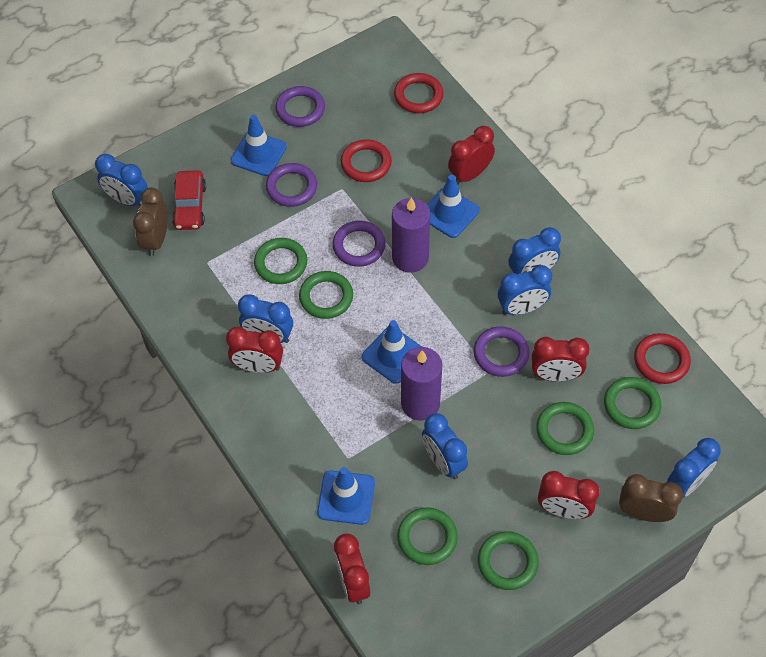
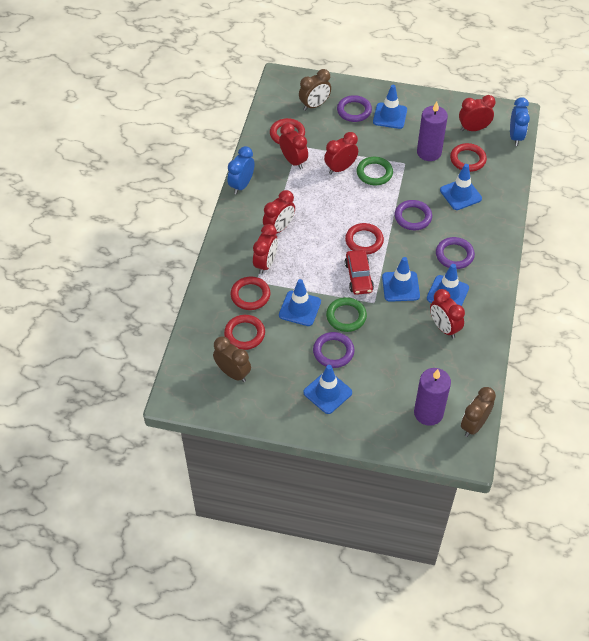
blue clock: [95,154,148,206] [238,294,293,343] [422,413,468,479] [498,265,552,315] [509,227,561,274] [667,438,721,498] = 6 -> [227,146,255,194] [510,97,530,146] = 2
blue traffic cone: [231,115,287,176] [317,467,375,525] [362,320,422,384] [427,175,479,238] = 4 -> [279,279,321,326] [303,365,352,414] [373,85,407,129] [382,257,420,302] [427,264,469,306] [440,164,482,210] = 6
brown clock: [133,188,168,256] [619,474,683,522] = 2 -> [213,336,251,382] [299,69,331,111] [461,387,496,437] = 3
green ring: [254,238,308,284] [299,271,353,319] [397,507,458,565] [478,531,539,590] [536,402,594,455] [604,377,661,429] = 6 -> [326,297,367,332] [357,157,393,185] = 2
red clock: [226,327,283,373] [334,534,370,604] [448,126,495,185] [532,337,590,381] [538,471,600,519] = 5 -> [253,224,278,275] [263,190,295,233] [279,123,308,169] [324,132,358,174] [430,289,465,339] [459,95,496,132] = 6
red ring: [341,139,392,182] [394,73,444,113] [634,333,691,384] = 3 -> [224,315,265,350] [231,277,270,310] [270,118,305,144] [345,223,384,254] [450,143,487,172] = 5

